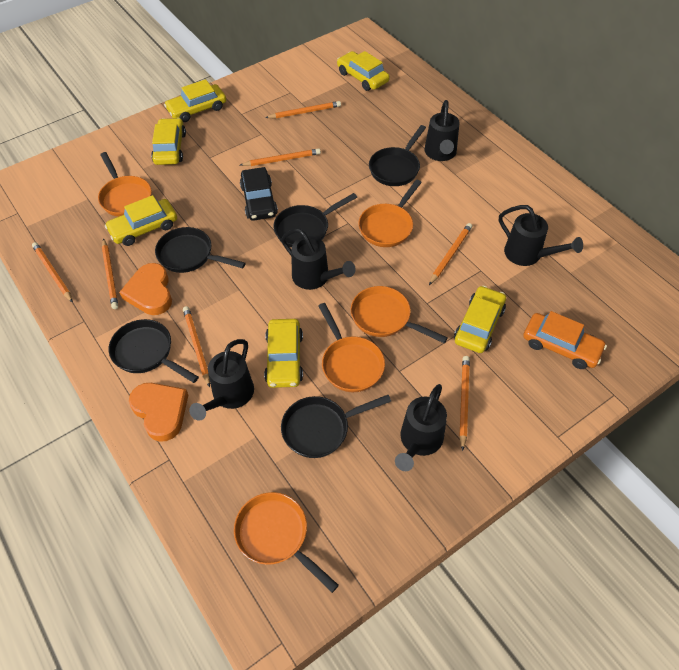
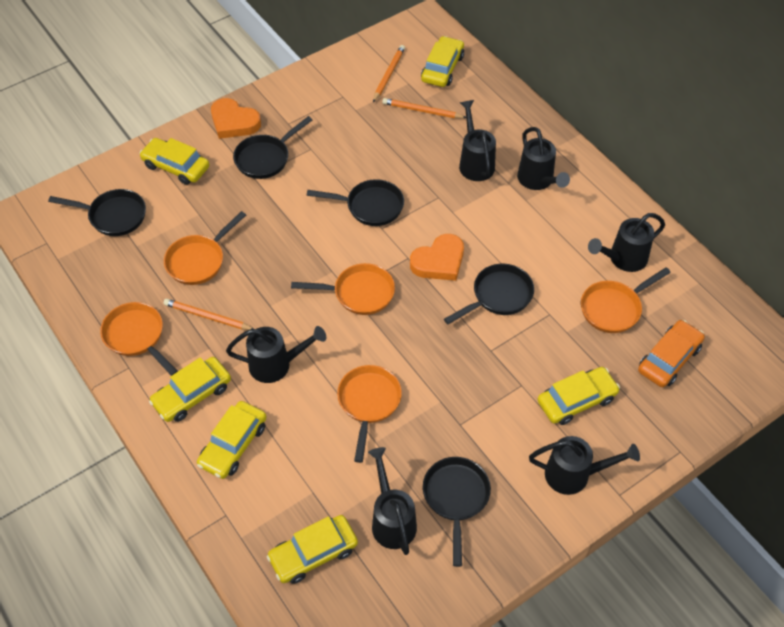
black car: [240,167,278,221] = 1 -> none = 0
black watering can: [189,339,254,421] [281,229,355,290] [395,384,447,471] [424,100,460,161] [499,205,583,266] = 5 -> [226,326,326,383] [368,447,417,555] [459,100,496,181] [517,127,570,190] [529,436,640,495] [588,213,665,272] = 6
orange pencil: [32,242,73,303] [102,238,118,309] [183,306,210,387] [240,148,321,166] [265,101,341,118] [429,223,472,285] [459,356,470,451] = 7 -> [164,299,254,330] [373,45,405,102] [382,98,466,118] = 3

